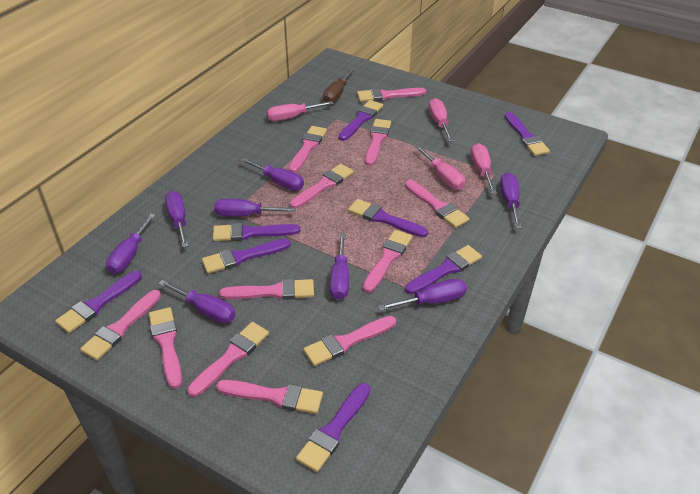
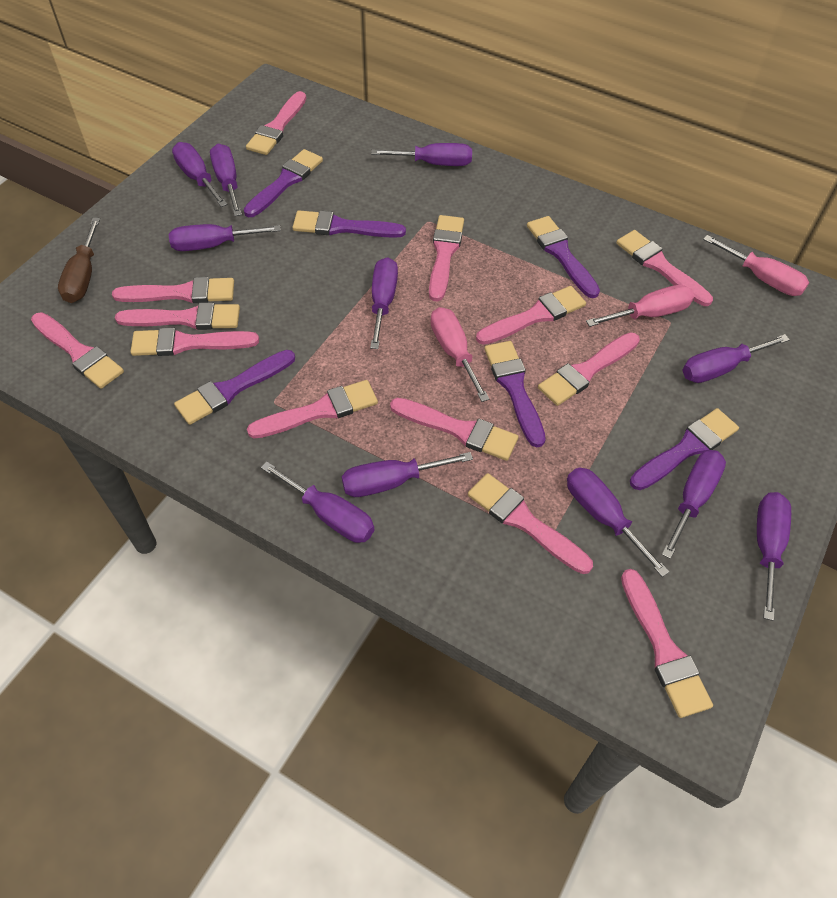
pink brush: [80,290,161,360] [149,307,182,389] [187,322,269,397] [216,380,323,414] [219,279,314,300] [289,126,327,173] [290,164,354,208] [303,316,396,366] [357,88,426,102] [363,230,413,293] [365,119,391,166] [405,180,469,228] = 12 -> [31,312,124,389] [112,277,234,303] [115,303,240,330] [131,328,259,356] [246,91,306,155] [247,380,378,439] [390,398,519,461] [429,215,464,302] [468,473,593,574] [476,286,586,345] [538,332,640,406] [616,230,713,306] [621,569,713,718] = 13
pink screwdriver: [266,101,334,121] [415,146,465,190] [429,98,454,142] [471,143,497,194] = 4 -> [431,307,489,402] [586,285,694,327] [703,235,809,296] = 3
purple brush: [55,271,142,333] [202,239,291,274] [213,223,300,241] [296,383,371,472] [338,100,383,141] [348,199,428,237] [405,245,482,294] [505,112,550,156] = 8 -> [174,350,295,425] [244,149,323,217] [292,210,406,238] [484,341,546,447] [527,216,600,298] [630,408,739,490] = 6
purple screwdriver: [106,214,156,274] [158,280,236,323] [165,191,189,247] [214,199,296,217] [240,158,304,191] [330,234,349,300] [379,279,467,311] [500,173,522,228] = 8 -> [169,224,281,251] [172,142,228,207] [210,144,242,216] [261,461,374,543] [342,452,473,497] [370,257,398,349] [371,143,472,166] [567,468,669,577] [662,450,726,559] [682,334,790,383] [757,492,791,621] = 11

